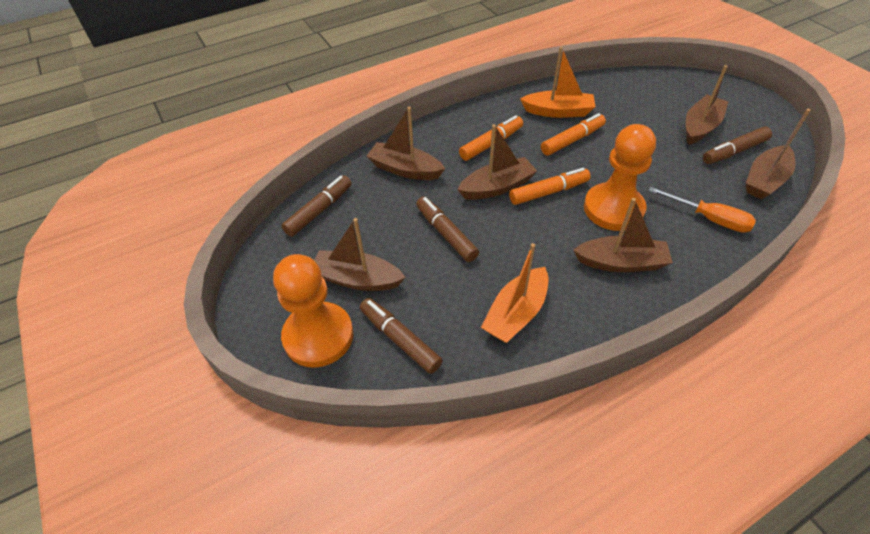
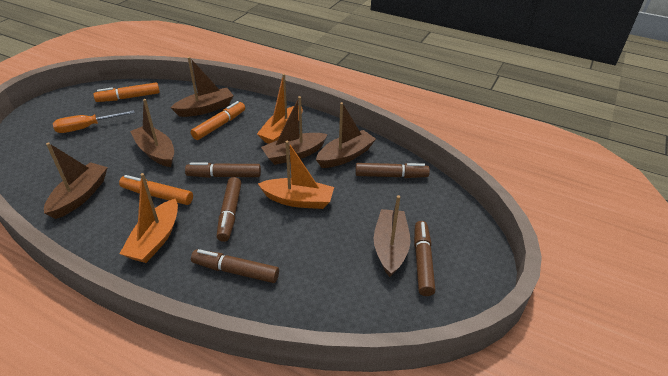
brown marker: [281,175,352,237] [360,298,443,374] [416,197,479,262] [703,127,772,164] = 4 -> [185,162,261,178] [191,249,279,283] [217,177,241,242] [355,163,430,178] [414,221,436,296] = 5
orange boat: [481,243,548,343] [520,47,596,118] = 2 -> [119,173,178,263] [257,74,303,144] [258,141,334,209] = 3
orange pawn: [273,254,354,368] [584,124,656,231] = 2 -> none = 0

